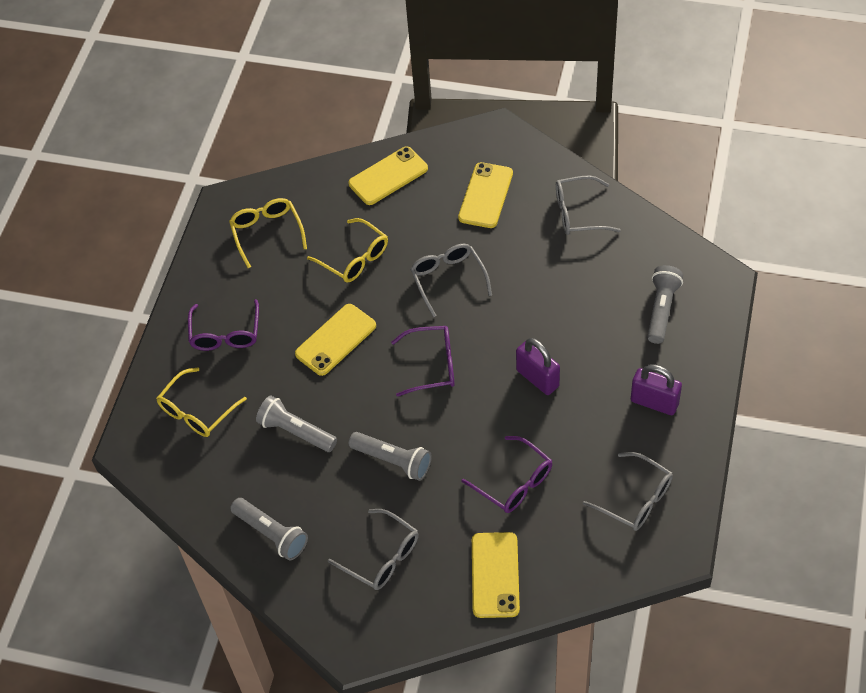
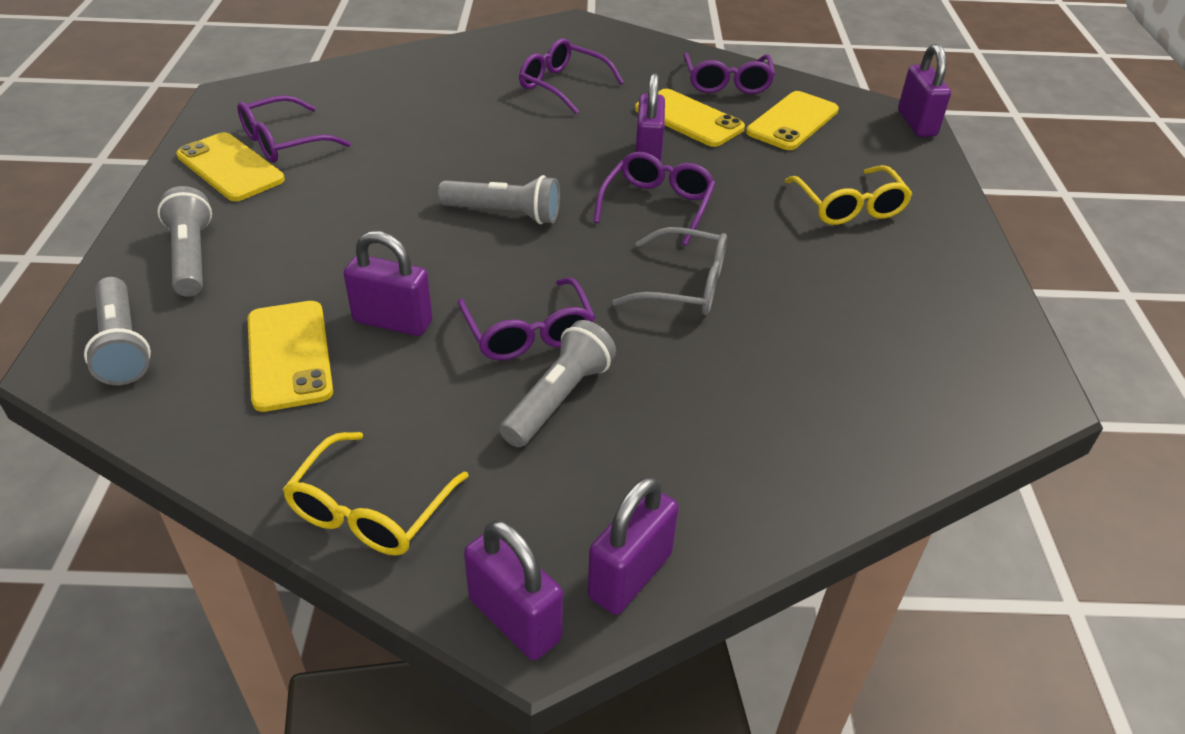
grey glasses: [328,509,419,590] [410,244,492,317] [556,176,621,235] [583,452,673,531] = 4 -> [612,227,727,315] = 1
purple glasses: [188,299,259,351] [391,326,455,397] [462,436,552,513] = 3 -> [237,95,351,163] [458,278,596,360] [519,38,624,114] [594,152,716,246] [684,53,775,94] = 5
purple padlock: [516,338,560,395] [631,364,682,415] = 2 -> [344,231,433,336] [464,520,563,660] [587,476,679,615] [636,73,665,162] [898,44,951,137] = 5
yellow glasses: [156,367,247,437] [229,198,307,268] [307,218,388,283] = 3 -> [282,432,469,555] [785,165,912,225] = 2

